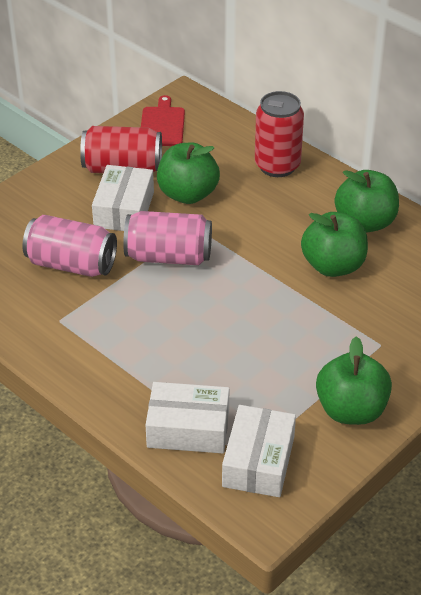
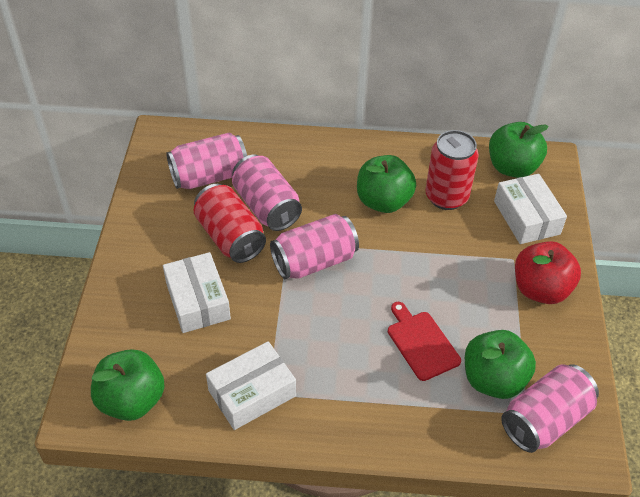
pink can: [22,215,117,277] [123,211,212,265] = 2 -> [166,133,247,189] [232,155,302,231] [270,214,359,279] [501,364,599,453] = 4
red apple: none = 0 -> [515,241,581,304] = 1

